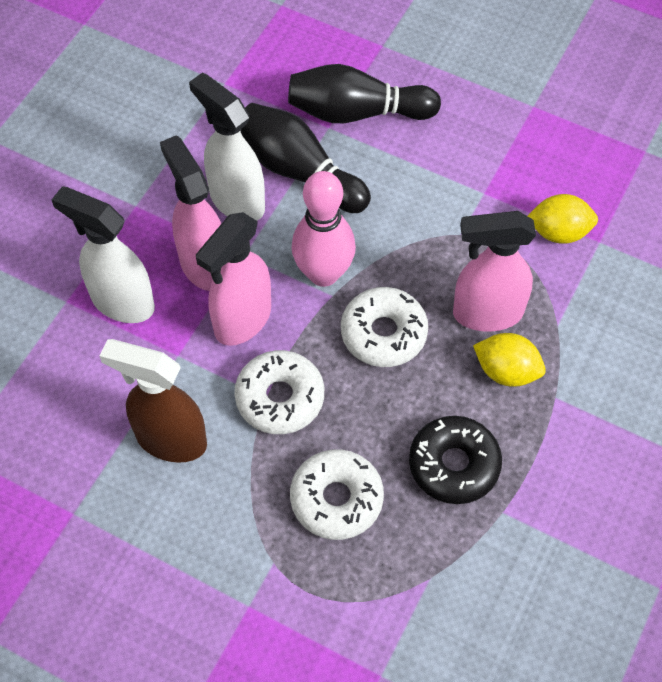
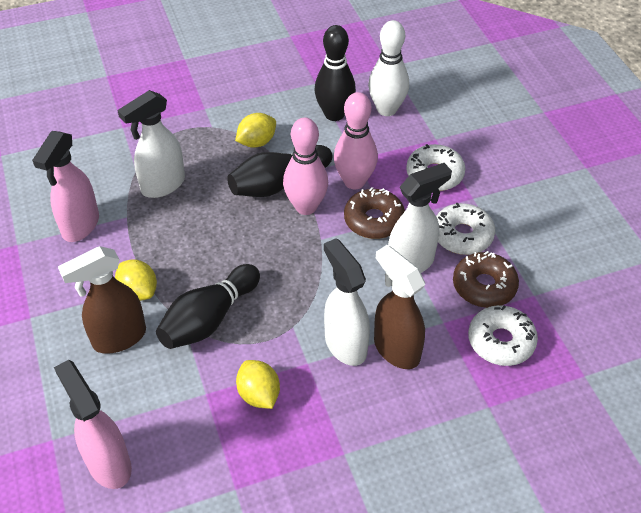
black bowling pin: [240,103,371,213] [288,64,441,123] = 2 -> [156,264,260,349] [227,145,332,197] [314,25,356,121] = 3
black donut: [409,416,502,504] = 1 -> none = 0
brown donut: none = 0 -> [344,187,405,239] [453,251,519,308] = 2
brown spray bottle: [100,339,207,463] = 1 -> [58,246,146,354] [374,245,425,369] = 2
pink bowling pin: [291,171,356,287] = 1 -> [283,118,328,215] [334,92,378,189] = 2
pink spray bottle: [160,135,222,291] [196,212,271,346] [453,211,536,332] = 3 -> [32,131,99,242] [54,360,132,489] = 2
white bowling pin: none = 0 -> [368,20,409,116] = 1
white spray bottle: [52,186,155,323] [189,73,265,221] = 2 -> [117,90,185,198] [324,238,370,366] [388,163,452,273] = 3
yellow lemon: [473,333,546,387] [528,194,598,244] = 2 -> [115,259,157,301] [235,113,276,148] [236,360,280,409] = 3

